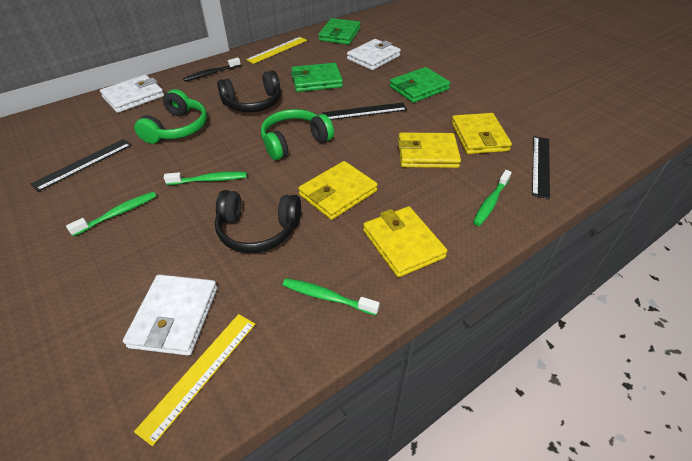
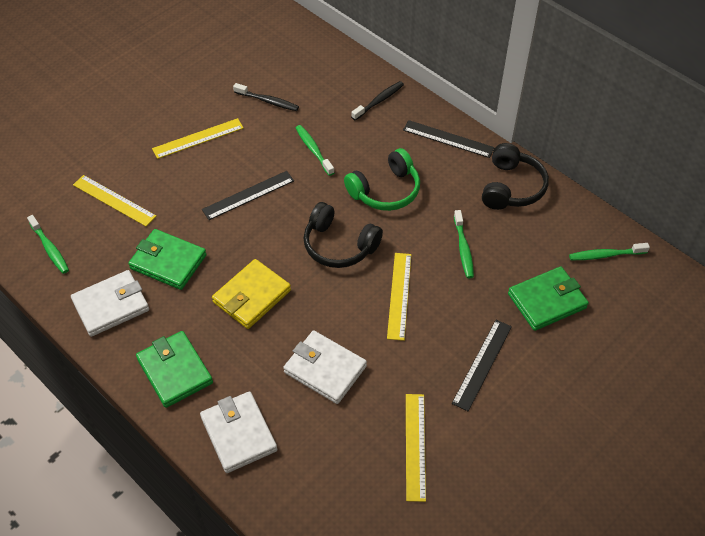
black toothbrush: [183,57,241,81] = 1 -> [233,83,299,111] [351,81,404,121] = 2
green headphones: [134,89,207,144] [261,109,334,160] = 2 -> [344,148,420,211] = 1
yellow ruler: [134,314,255,446] [246,37,307,64] = 2 -> [73,175,156,226] [152,118,243,159] [387,253,412,341] [406,394,426,502] = 4
yellow wallet: [298,161,378,220] [363,206,447,277] [398,132,461,168] [451,113,512,154] = 4 -> [212,259,291,329] = 1

